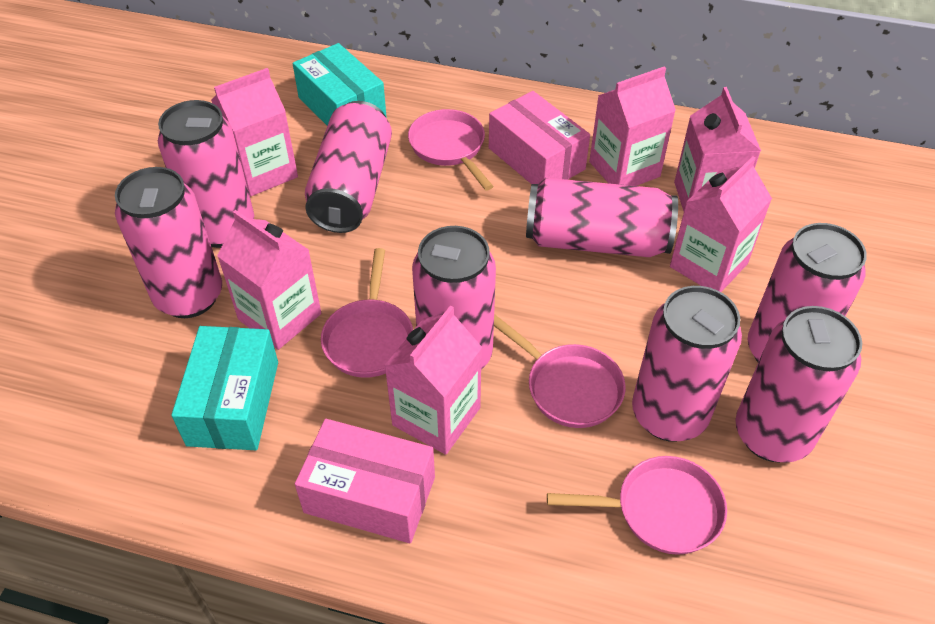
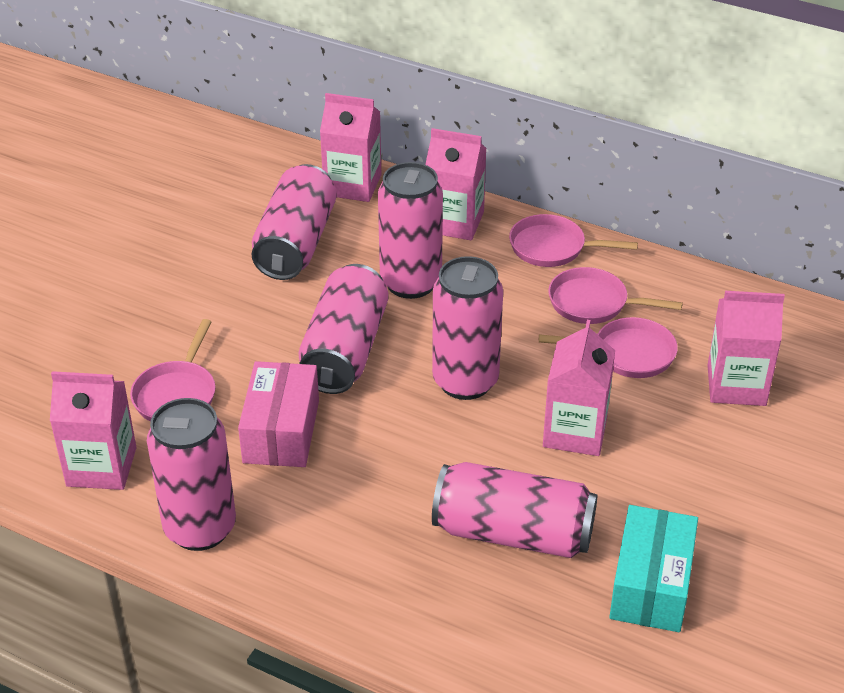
pink box: [295,419,435,543] [489,91,590,184] = 2 -> [238,361,319,467] = 1
pink can: [115,167,222,318] [158,100,254,248] [305,101,392,233] [412,226,496,369] [526,178,678,257] [632,286,742,442] [735,306,862,463] [748,223,867,362] = 8 -> [147,398,236,551] [252,164,337,280] [299,264,389,394] [378,162,443,299] [432,256,503,400] [432,462,597,558] = 6
pink carton: [211,68,298,196] [217,210,321,350] [384,306,482,455] [589,67,676,186] [670,156,772,292] [674,87,761,211] = 6 -> [50,371,137,490] [320,93,381,202] [425,128,486,240] [543,320,615,456] [708,291,785,406] = 5
turquoise box: [171,326,278,450] [293,43,386,126] = 2 -> [609,505,698,632] = 1

